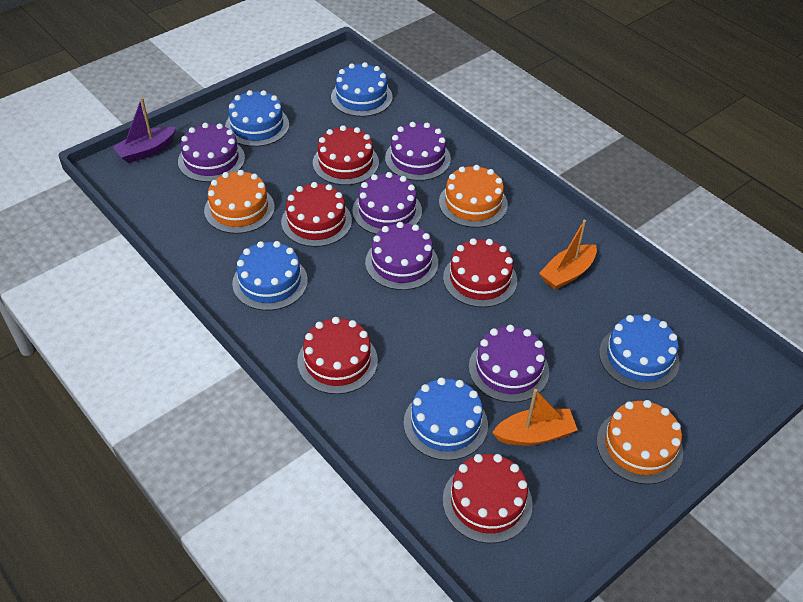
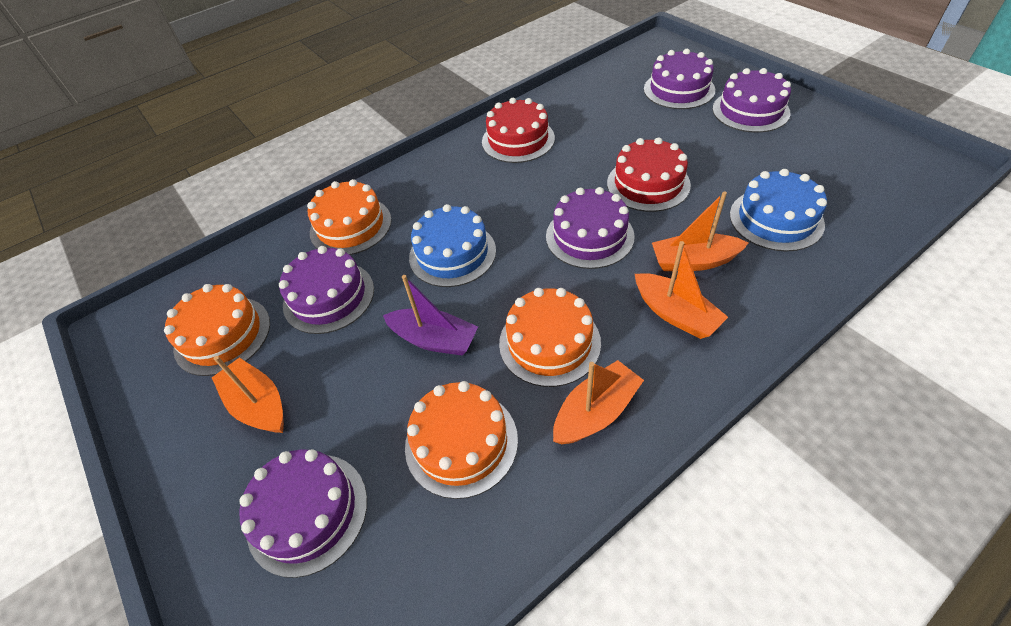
blue cake: [225,90,289,147] [232,241,308,311] [331,62,392,117] [404,377,488,461] [599,314,680,390] = 5 -> [409,204,496,287] [730,169,827,252] = 2
orange boat: [492,389,578,446] [539,220,597,290] = 2 -> [212,356,284,433] [553,360,644,444] [635,241,728,339] [652,191,748,271] = 4
orange cake: [204,170,275,234] [439,165,508,228] [596,400,683,484] = 3 -> [164,284,270,376] [307,179,392,255] [405,381,518,499] [499,288,601,387] = 4
red cake: [281,182,352,247] [297,317,378,394] [313,125,379,185] [443,238,517,307] [443,454,533,543] = 5 -> [482,98,555,163] [607,137,691,212] = 2

